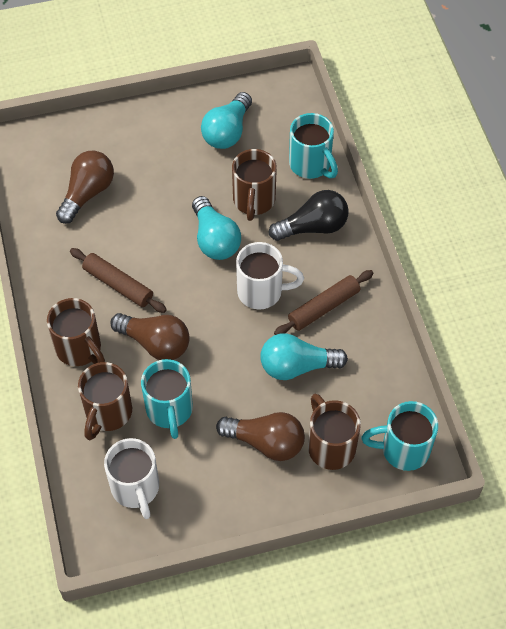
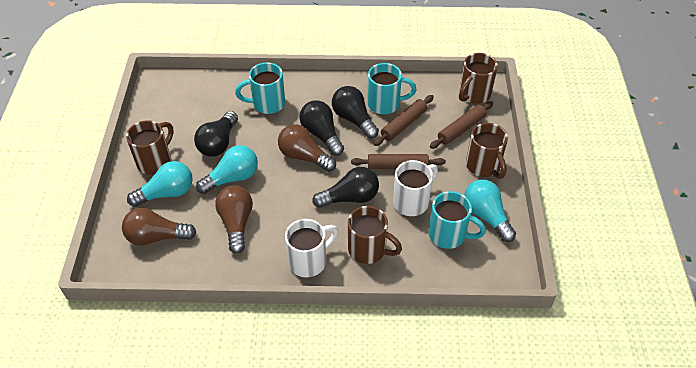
black light bulb: [269,190,349,241] = 1 -> [194,111,238,157] [299,100,344,156] [312,167,379,208] [332,86,379,139] = 4
brown rolling pin: [70,248,167,313] [274,270,373,335] = 2 -> [351,154,446,169] [374,95,434,146] [430,101,493,149] = 3

